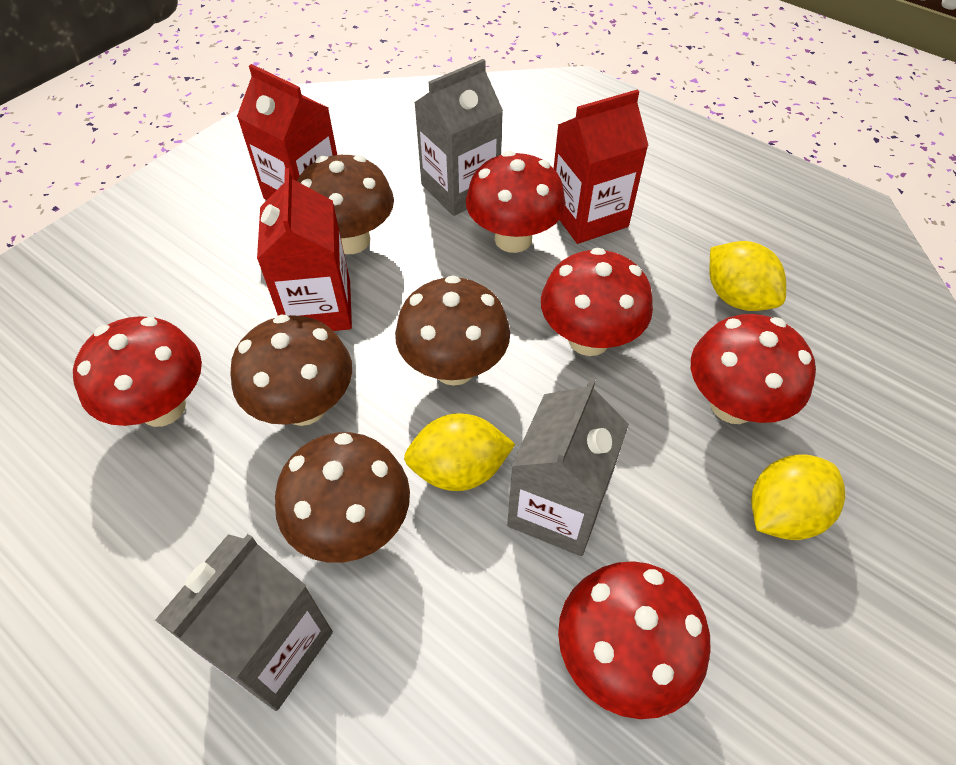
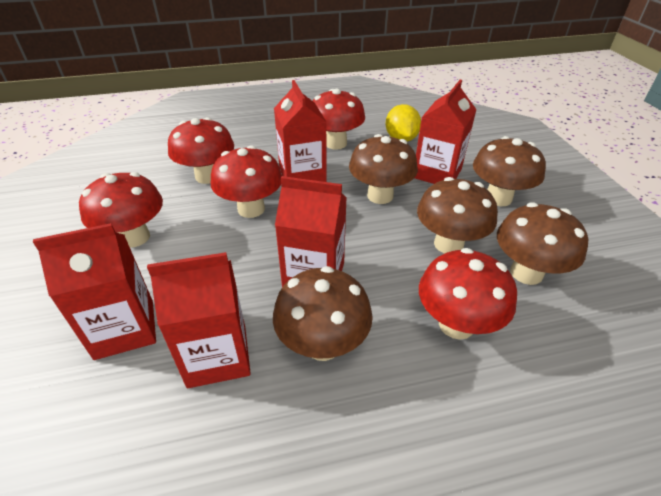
brown mushroom: [230,314,352,426] [275,432,410,563] [297,155,394,254] [395,275,510,386] = 4 -> [273,266,373,361] [349,134,418,204] [417,177,498,253] [473,136,546,206] [497,202,588,285] = 5
grey carton: [155,534,333,711] [414,59,503,216] [507,377,629,556] = 3 -> none = 0
red carton: [237,64,337,200] [257,168,352,331] [554,90,649,244] = 3 -> [33,223,156,360] [147,252,251,388] [274,80,327,182] [275,176,347,287] [415,80,477,184] = 5
yellow lemon: [404,413,515,491] [709,241,786,311] [751,454,845,540] = 3 -> [386,104,421,142] = 1

